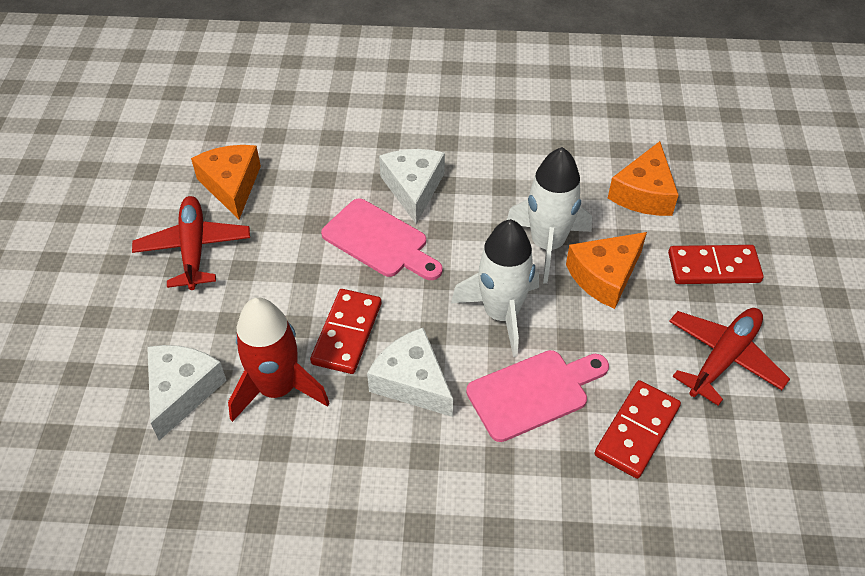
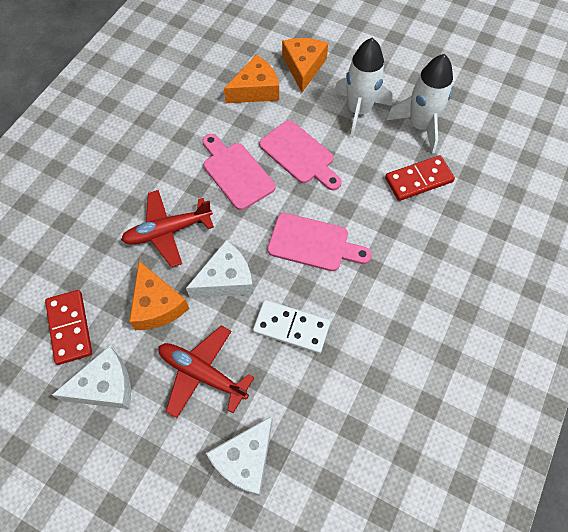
pink cutting board: [321,199,442,280] [466,350,609,442] = 2 -> [203,134,276,210] [259,120,342,190] [268,213,372,271] = 3
red domino: [310,289,381,374] [595,380,681,479] [668,245,764,284] = 3 -> [45,290,92,365] [385,155,455,201] = 2
red rocket: [228,297,329,422] = 1 -> none = 0
white domino: none = 0 -> [253,300,330,354] = 1

